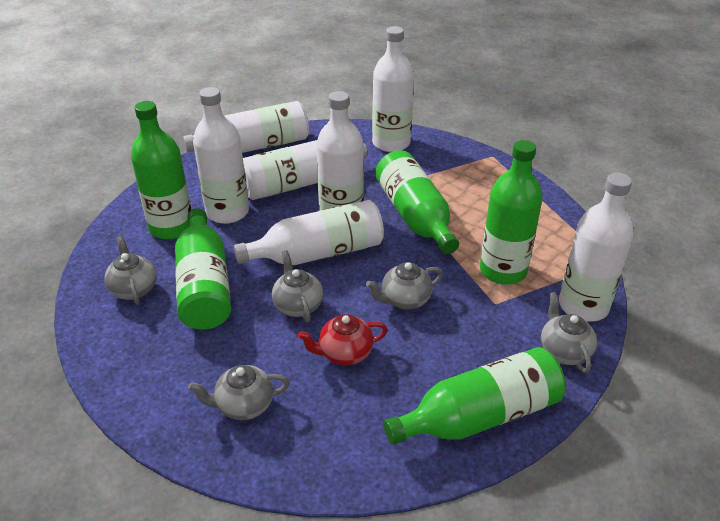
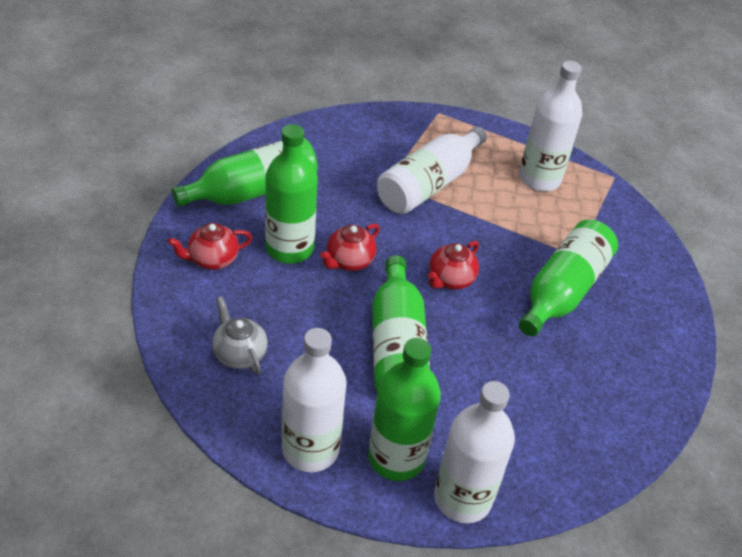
grey teapot: [104,236,157,304] [188,365,289,420] [272,250,323,322] [366,262,443,310] [541,292,597,373] = 5 -> [212,296,268,375] = 1
red teapot: [298,314,388,365] = 1 -> [168,223,252,270] [320,223,380,271] [428,241,479,289] = 3
white bottle: [183,101,309,153] [193,87,249,224] [234,200,384,265] [243,140,367,200] [316,91,364,211] [372,26,414,152] [559,173,634,322] = 7 -> [282,328,347,472] [377,127,487,214] [434,381,515,523] [519,61,583,191] = 4

